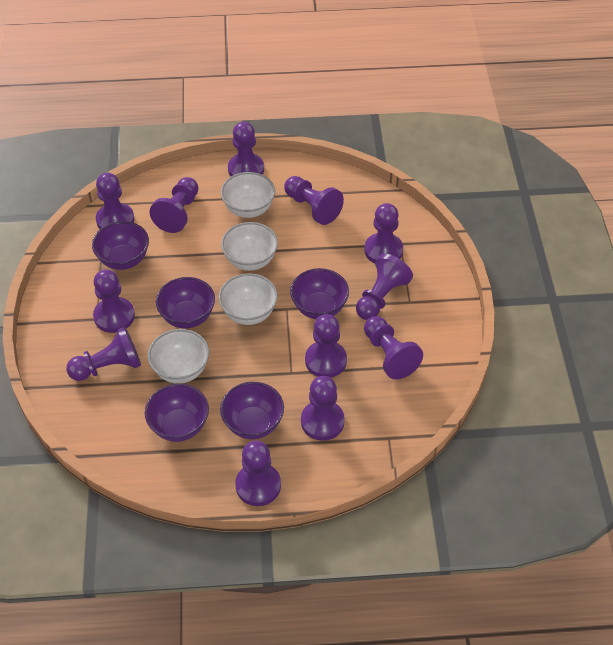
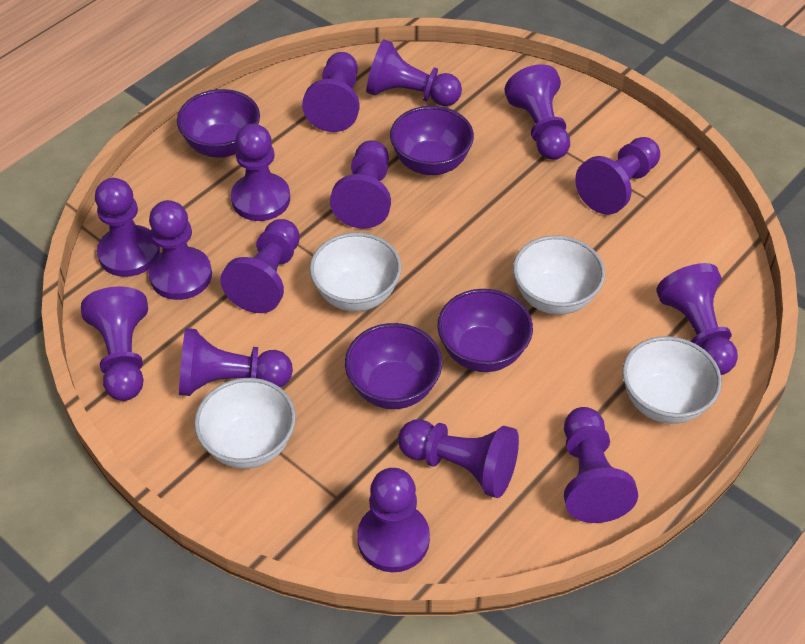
purple bowl: [92,221,149,270] [145,384,209,442] [156,277,215,329] [220,382,284,439] [290,268,349,319] = 5 -> [177,89,260,157] [345,323,442,409] [390,106,474,175] [438,289,533,372] = 4
purple pawn: [66,327,141,381] [93,269,135,333] [96,173,134,229] [150,177,198,233] [228,122,264,176] [235,441,281,506] [284,176,344,225] [301,376,345,441] [305,314,347,378] [356,254,413,320] [364,203,403,263] [364,316,423,380] = 12 -> [81,286,148,401] [95,178,160,277] [149,200,212,300] [179,328,293,396] [220,219,300,313] [231,124,290,221] [302,52,359,132] [330,140,391,229] [357,468,430,572] [366,39,462,106] [398,419,519,498] [504,64,570,160] [564,407,638,523] [575,137,660,215] [656,263,738,375] = 15

